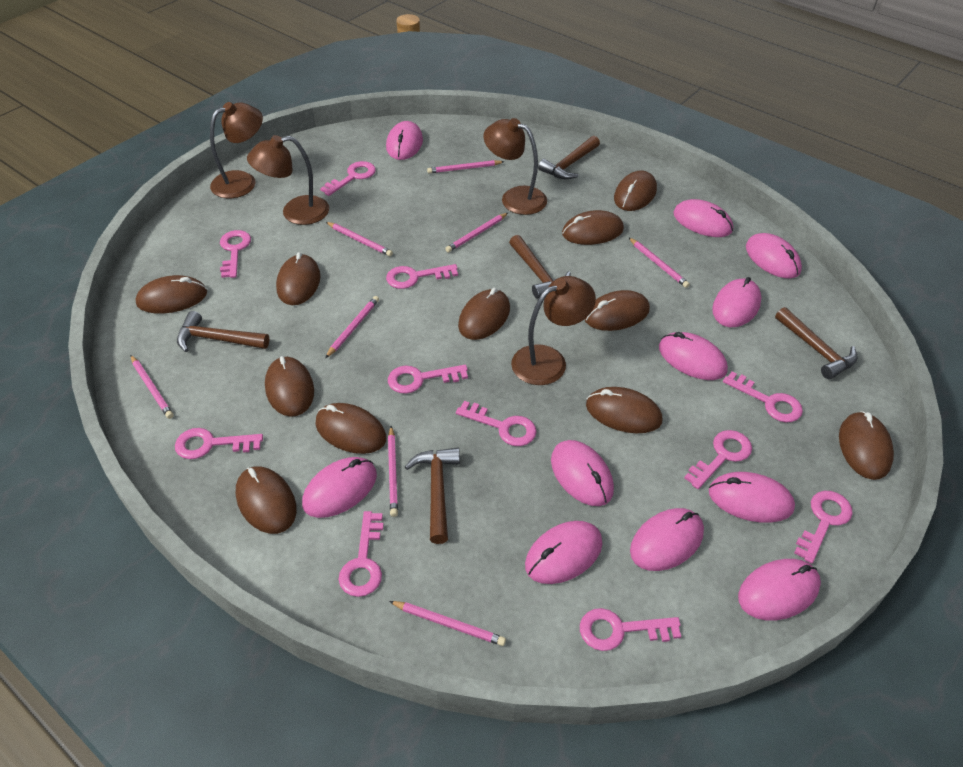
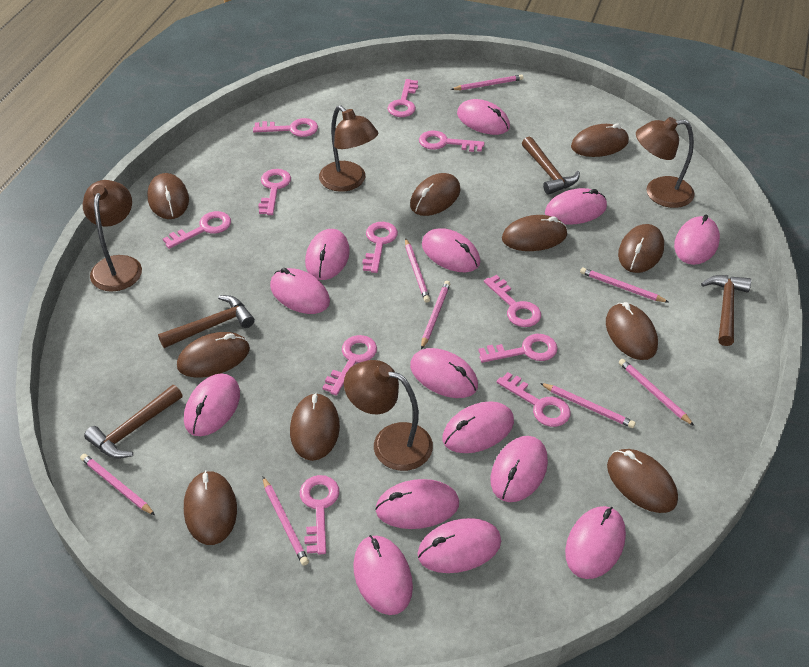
brown hammer: [177,311,269,352] [405,448,460,544] [509,235,571,299] [538,136,600,179] [775,307,858,379] = 5 -> [84,385,183,458] [158,295,255,348] [522,136,580,195] [701,275,751,346] = 4
brown mouse: [136,275,207,314] [236,466,297,534] [265,356,314,417] [276,252,320,305] [315,403,386,454] [458,288,510,340] [562,210,624,245] [585,290,650,331] [586,387,662,433] [614,171,657,211] [839,411,894,480] = 11 -> [147,173,189,219] [177,332,250,378] [184,470,237,545] [290,393,340,461] [410,173,460,216] [502,215,567,251] [571,124,629,157] [606,302,658,360] [607,449,678,513] [618,224,664,273] = 10
pink mouse: [302,457,377,518] [386,121,423,160] [525,521,603,584] [551,440,614,506] [630,508,704,571] [659,332,728,380] [673,199,733,237] [709,472,795,523] [712,277,761,327] [738,559,821,620] [746,233,802,279] = 11 -> [184,373,240,436] [270,268,330,314] [305,229,350,280] [353,535,413,615] [375,479,459,529] [410,348,478,398] [418,518,501,573] [422,228,480,272] [442,401,514,453] [457,99,510,135] [490,436,548,502] [545,188,607,225] [565,506,626,579] [674,215,720,265] = 14

